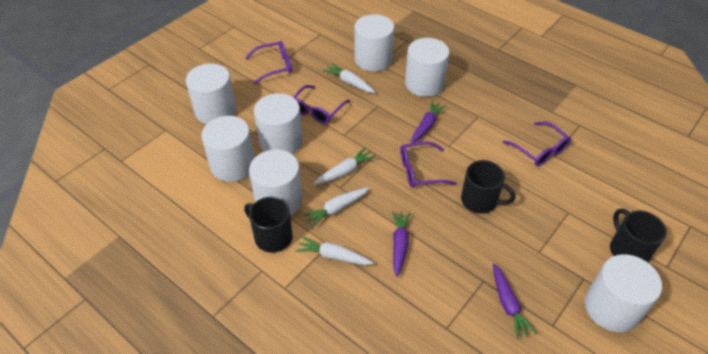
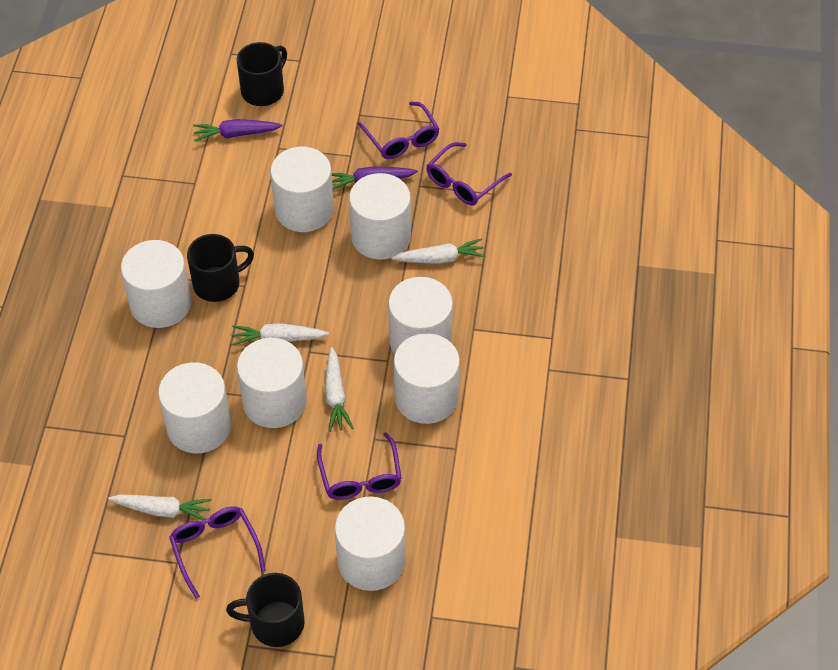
purple carrot: [392,211,411,277] [411,100,447,143] [493,264,537,339] = 3 -> [193,119,282,141] [332,166,418,190] = 2
white cylinder: [186,64,236,124] [201,116,255,182] [249,149,303,215] [254,93,303,154] [354,14,395,71] [405,38,450,97] [585,254,662,332] = 7 -> [121,240,192,328] [158,362,231,453] [237,338,307,428] [270,147,334,232] [335,496,406,591] [349,173,411,260] [388,277,453,354] [394,333,460,424] = 8

